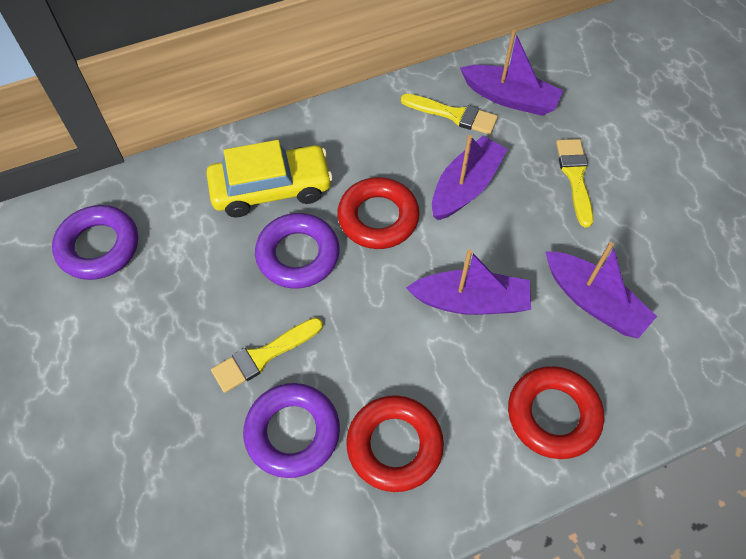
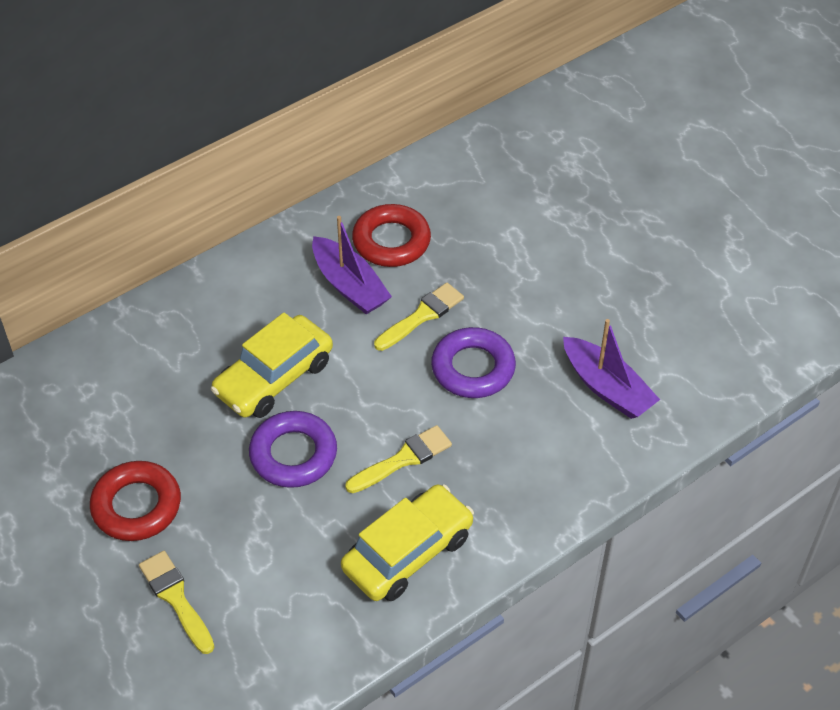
purple boat: [406,249,531,315] [432,135,508,220] [460,30,563,116] [545,242,657,338] = 4 -> [312,216,392,314] [563,319,660,419] = 2
purple ring: [52,205,138,280] [243,383,340,478] [255,213,339,289] = 3 -> [249,411,337,488] [431,327,516,398] = 2
red ring: [337,177,420,249] [346,395,444,492] [508,366,604,459] = 3 -> [90,461,181,541] [352,204,431,267] = 2
yellow car: [206,140,333,218] = 1 -> [211,313,333,418] [341,485,474,601] = 2

